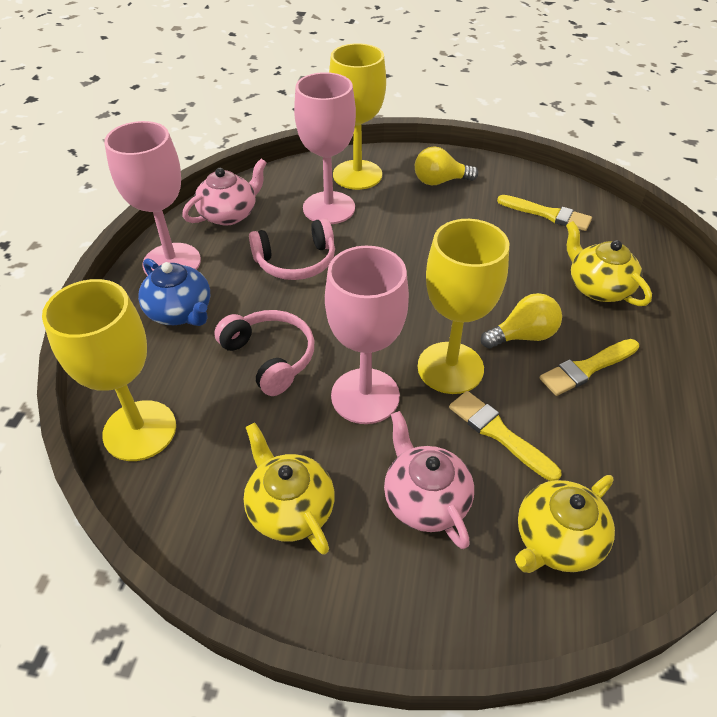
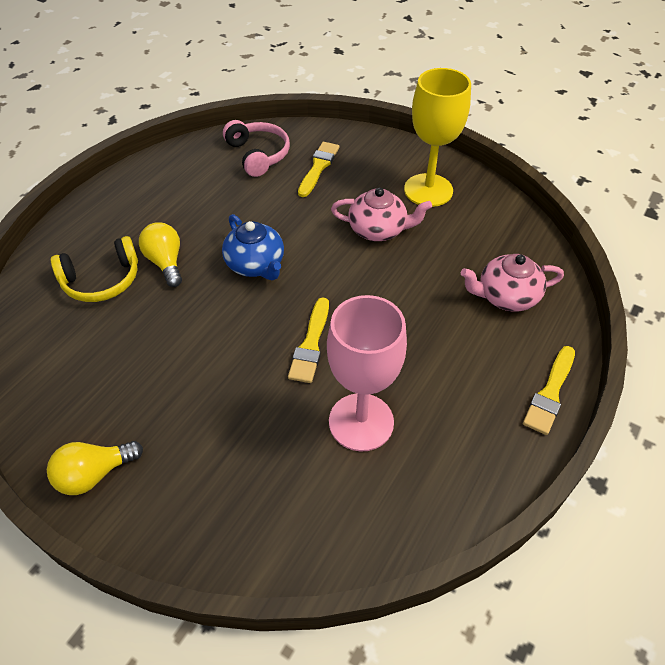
pink goblet: [104,121,201,276] [294,72,356,224] [325,246,409,424] = 3 -> [327,295,407,452] = 1
pink headphones: [214,310,314,396] [249,218,335,280] = 2 -> [223,120,290,177] = 1
yellow goblet: [42,279,176,461] [329,43,386,190] [418,219,509,394] = 3 -> [404,68,471,207] = 1
yellow headphones: none = 0 -> [51,236,138,302] = 1
yellow teapot: [244,422,335,555] [515,475,615,573] [566,221,652,306] = 3 -> none = 0

